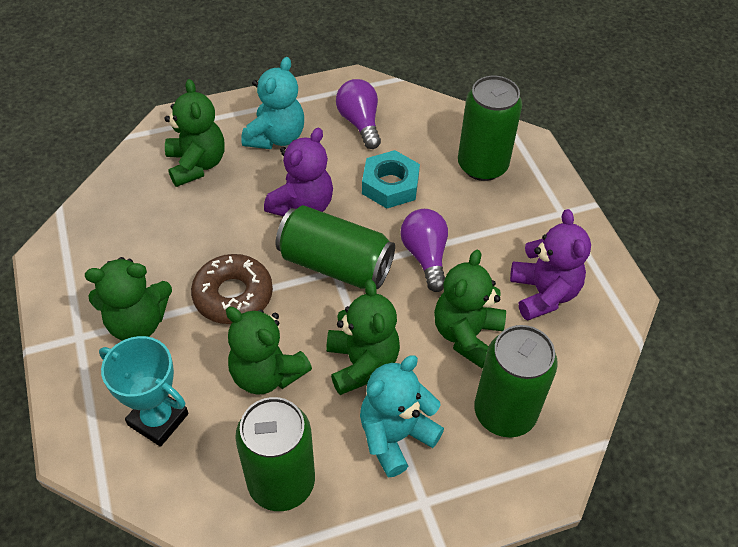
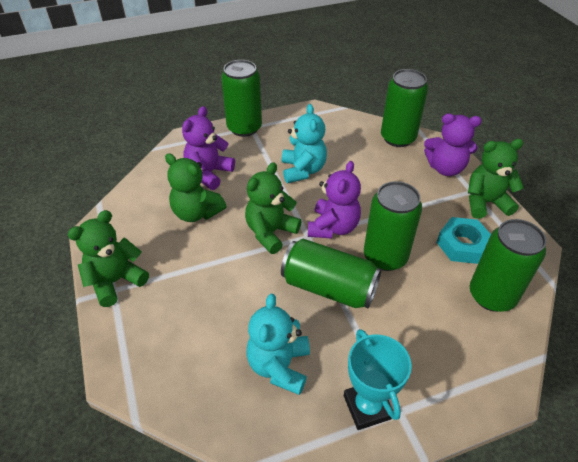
brown donut: [191,254,273,324] = 1 -> none = 0
green can: [235,397,315,511] [275,205,395,289] [458,76,522,181] [474,325,558,438] = 4 -> [221,60,262,137] [281,239,382,308] [364,181,422,271] [381,69,428,147] [470,219,547,312] = 5
green teddy bear: [85,257,172,341] [164,79,224,187] [226,307,312,395] [326,279,400,395] [434,250,506,368] = 5 -> [68,210,149,307] [165,153,226,222] [245,162,301,254] [468,139,524,219] = 4
purple light bulb: [336,79,381,149] [400,209,448,292] = 2 -> none = 0
purple teddy bear: [264,128,333,217] [510,209,591,321] = 2 -> [182,106,235,190] [308,161,361,239] [424,114,482,176] = 3

